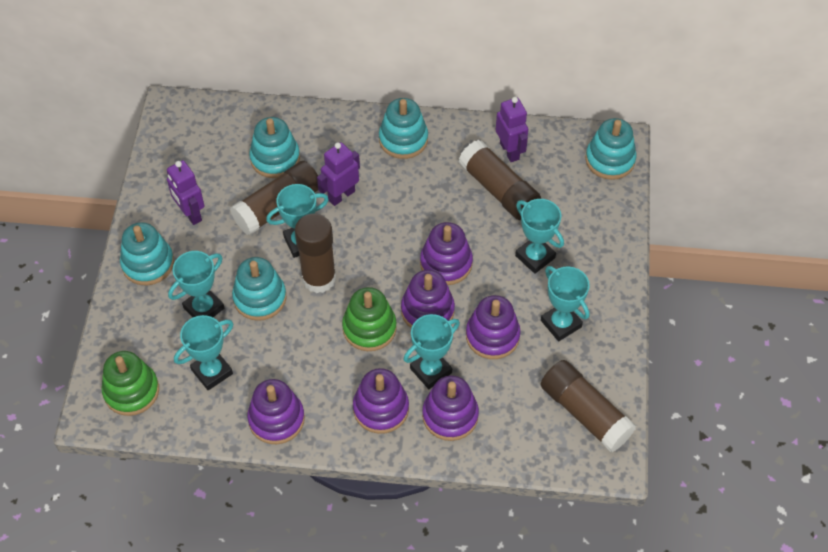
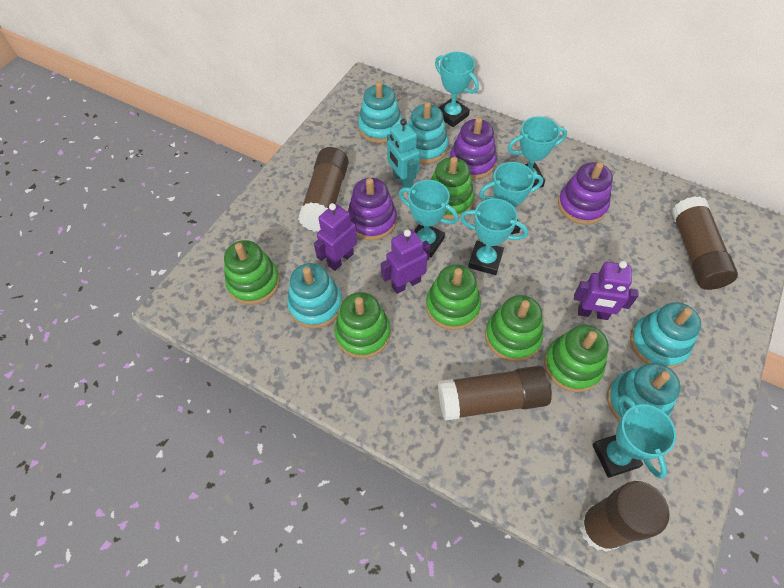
green stacking toy: [102,351,159,416] [342,287,397,351] = 2 -> [224,240,280,305] [334,292,391,358] [426,264,481,330] [431,157,474,219] [485,295,543,362] [544,325,609,392] = 6
purple stacking toy: [247,379,305,444] [353,368,409,434] [401,270,455,328] [420,222,473,285] [422,376,479,441] [466,295,521,359] = 6 -> [348,178,397,240] [450,117,497,180] [558,162,613,225] = 3
turquoise robot: none = 0 -> [387,119,420,188] = 1

